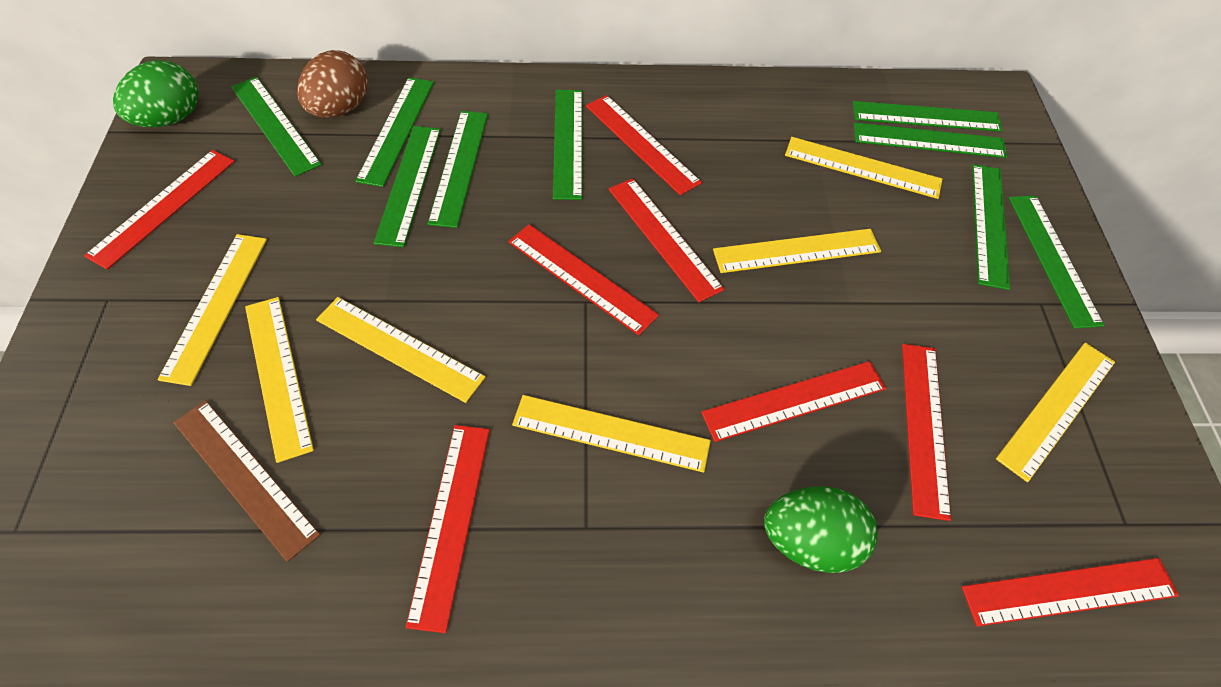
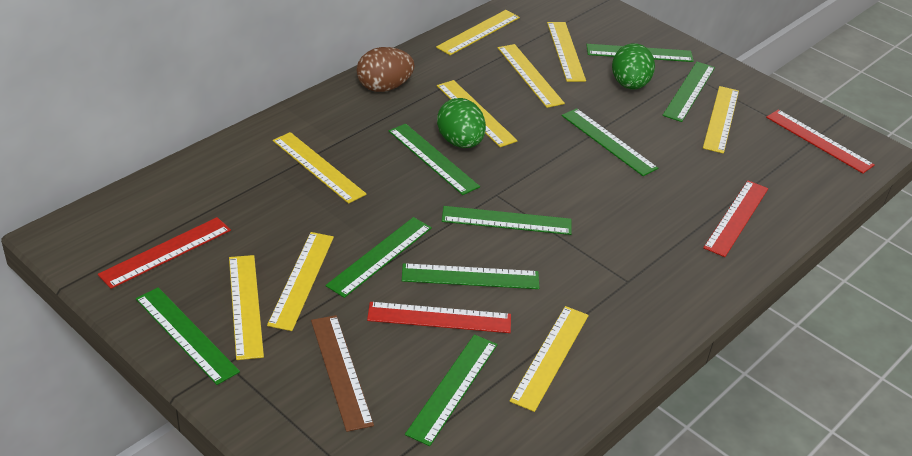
red ruler: [84,150,235,270] [406,425,490,633] [508,224,659,336] [586,95,702,195] [609,178,725,302] [701,361,886,442] [902,344,951,521] [962,558,1179,627] = 8 -> [98,217,231,289] [367,302,511,333] [703,180,768,257] [766,110,875,174] = 4
yellow ruler: [158,234,267,386] [245,297,314,463] [316,297,486,403] [512,395,711,473] [713,229,881,273] [785,137,942,199] [996,343,1115,482] = 7 -> [229,255,264,360] [267,232,334,331] [273,132,367,204] [436,10,520,55] [437,80,518,147] [498,44,565,108] [510,306,589,412] [547,22,586,82] [703,86,739,154] = 9

